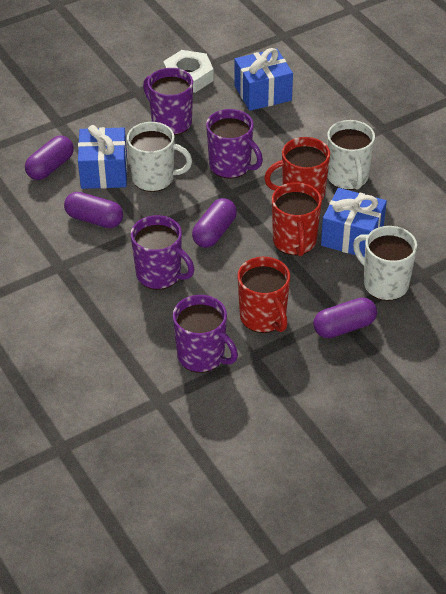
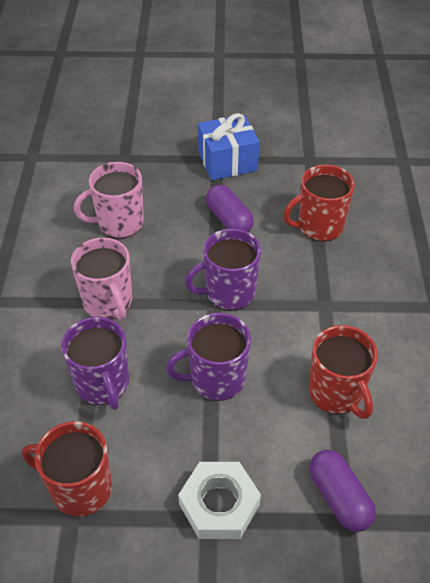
blue gift: [78,125,127,189] [234,48,293,111] [321,188,387,258] = 3 -> [198,113,260,180] = 1
pink mug: none = 0 -> [71,237,132,321] [74,162,144,238] = 2
purple capsule: [25,136,74,180] [64,192,123,228] [192,198,237,248] [314,298,377,338] = 4 -> [206,185,254,232] [309,450,376,532] = 2
purple mug: [131,215,194,290] [143,68,193,135] [173,295,238,373] [206,109,263,179] = 4 -> [61,317,129,410] [166,313,251,401] [185,229,261,311] = 3
white mug: [127,122,192,192] [327,120,375,190] [353,226,417,301] = 3 -> none = 0

